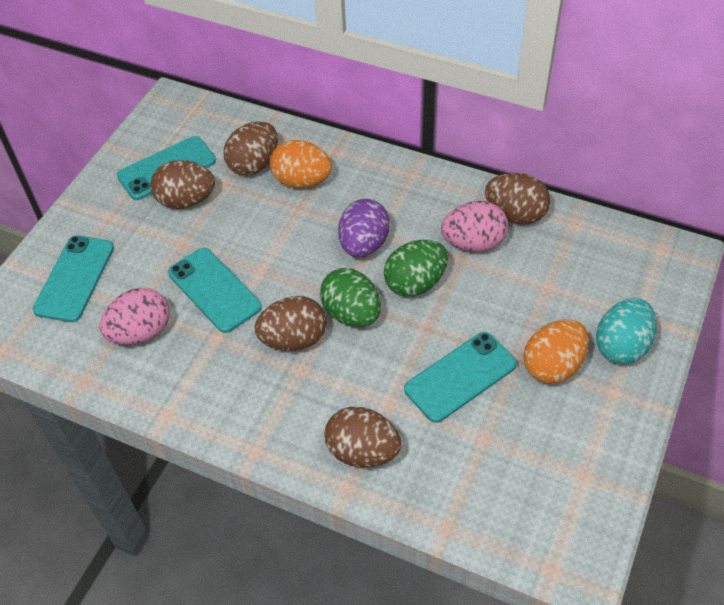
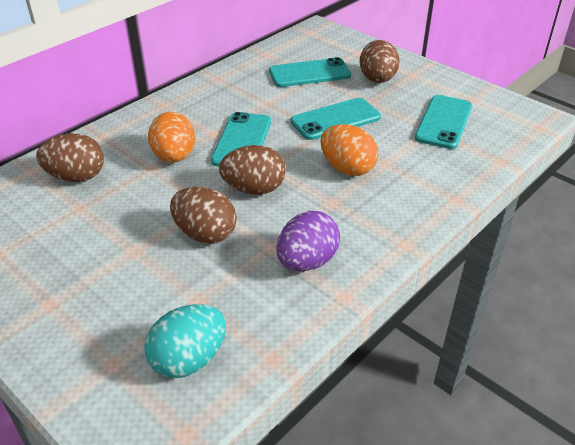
brown egg: [150,160,215,209] [224,121,278,176] [255,296,327,351] [325,407,402,467] [485,173,550,225] = 5 -> [36,133,104,182] [170,187,237,244] [219,145,286,195] [360,40,400,83] = 4
green egg: [320,268,381,327] [384,240,448,297] = 2 -> none = 0
pink egg: [99,288,170,345] [441,201,508,252] = 2 -> none = 0

